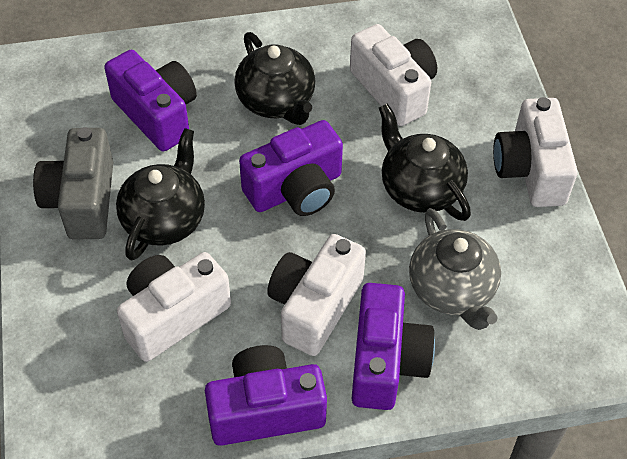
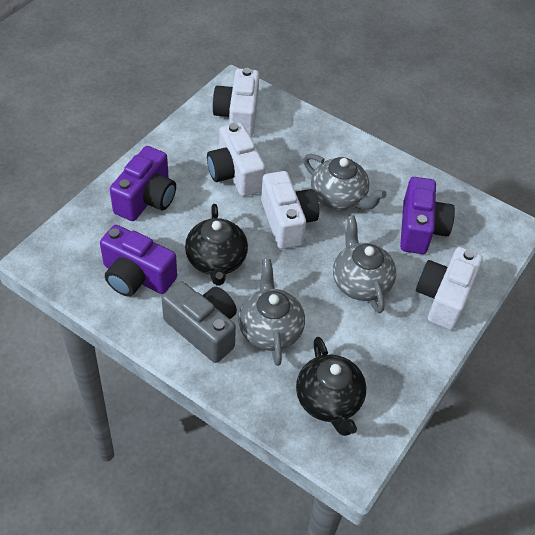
black teapot: [116,128,205,261] [234,32,315,125] [379,103,471,221] = 3 -> [185,204,248,285] [296,337,366,436] = 2
grey teapot: [409,208,501,330] = 1 -> [239,259,305,366] [303,154,386,210] [333,215,396,313] = 3
purple camera: [104,50,197,152] [205,345,327,446] [239,120,343,216] [352,283,435,410] = 4 -> [100,225,177,296] [110,146,176,221] [400,177,455,254] = 3

